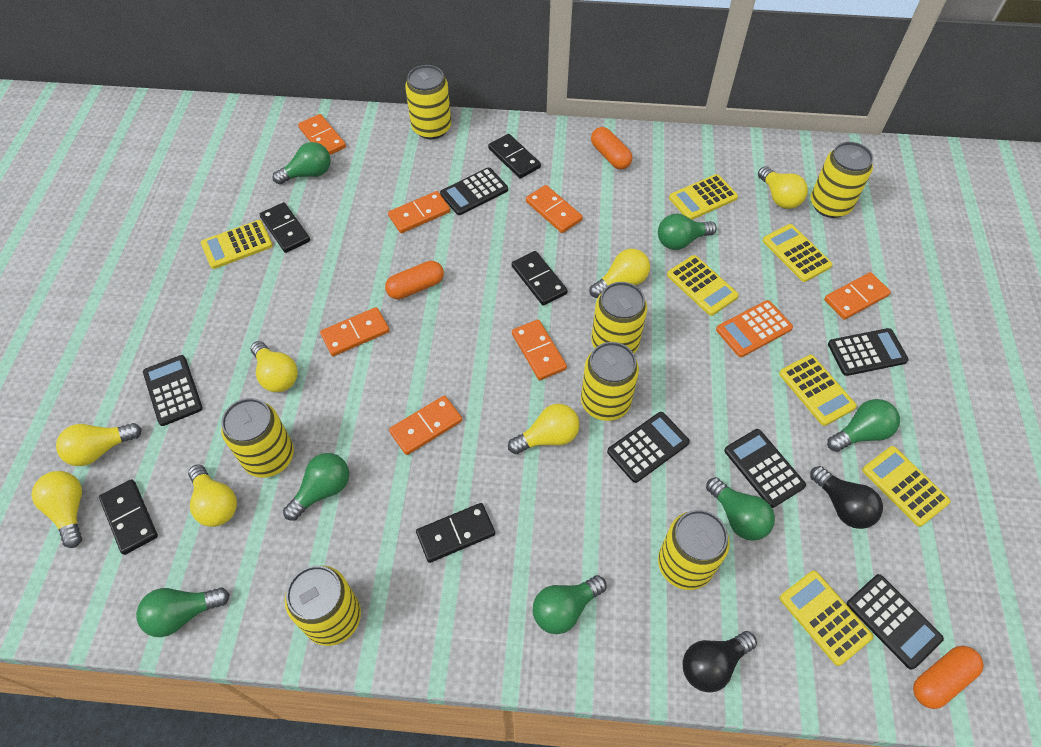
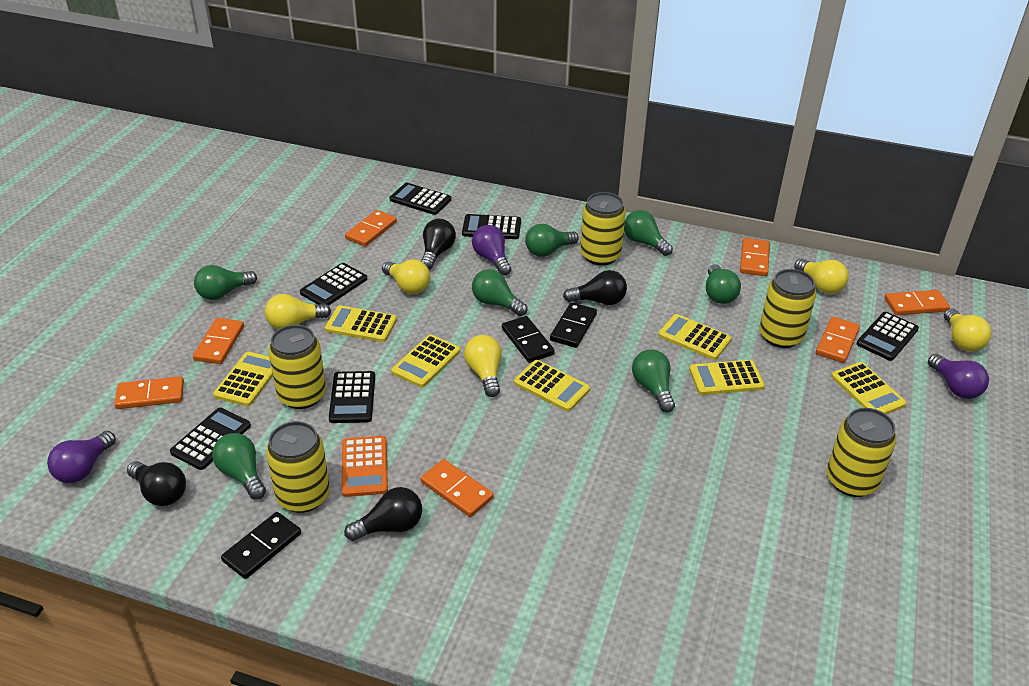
black domino: [99,479,158,555] [259,202,310,253] [416,503,495,563] [488,134,541,179] [512,251,568,306] = 5 -> [221,512,301,579] [502,316,555,363] [550,302,597,348] = 3
black light bulb: [683,631,757,692] [810,466,883,529] = 2 -> [127,461,186,506] [344,487,422,541] [421,219,456,270] [563,270,627,305] = 4
orange capsule: [385,261,444,299] [591,127,632,170] [913,646,984,709] = 3 -> none = 0
purple light bulb: none = 0 -> [47,431,116,483] [472,225,511,276] [928,354,989,399] = 3
yellow can: [221,398,294,478] [285,566,361,646] [405,65,451,139] [581,342,639,421] [591,282,647,353] [658,510,730,590] [810,142,873,218] = 7 -> [266,421,330,513] [268,325,326,409] [580,192,626,266] [759,269,816,348] [827,408,897,497] = 5
yellow light bulb: [32,471,82,548] [56,423,142,466] [188,464,237,527] [251,341,298,392] [508,404,579,454] [589,249,650,298] [758,166,808,209] = 7 -> [265,294,331,329] [382,260,430,294] [464,335,502,397] [794,259,849,294] [944,308,991,351] = 5

